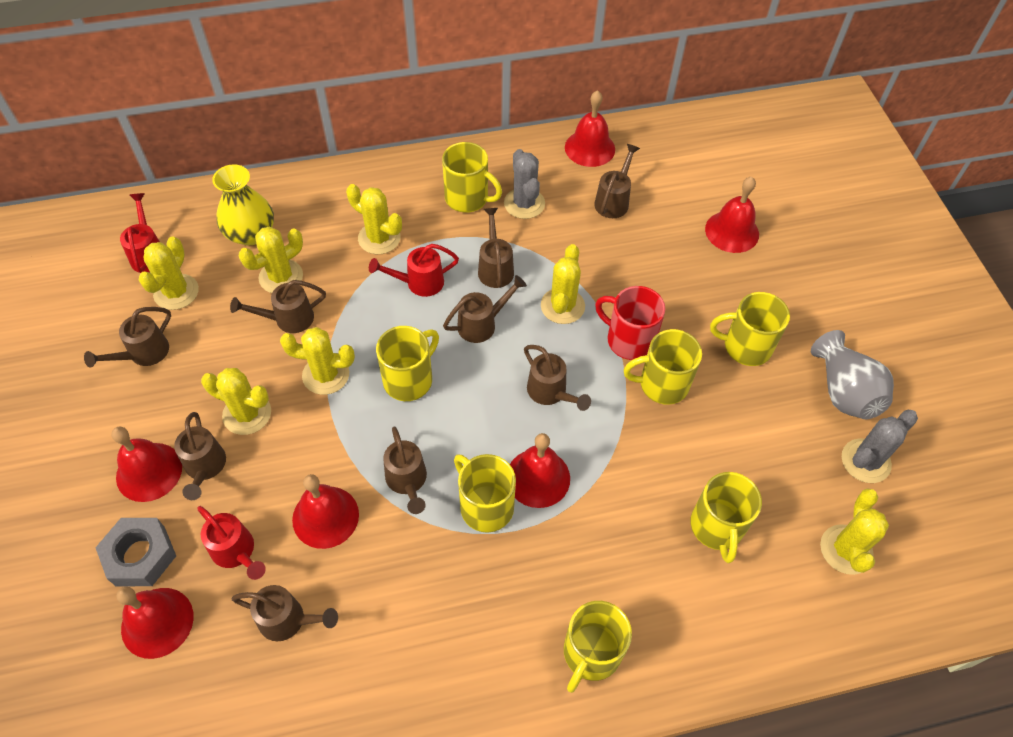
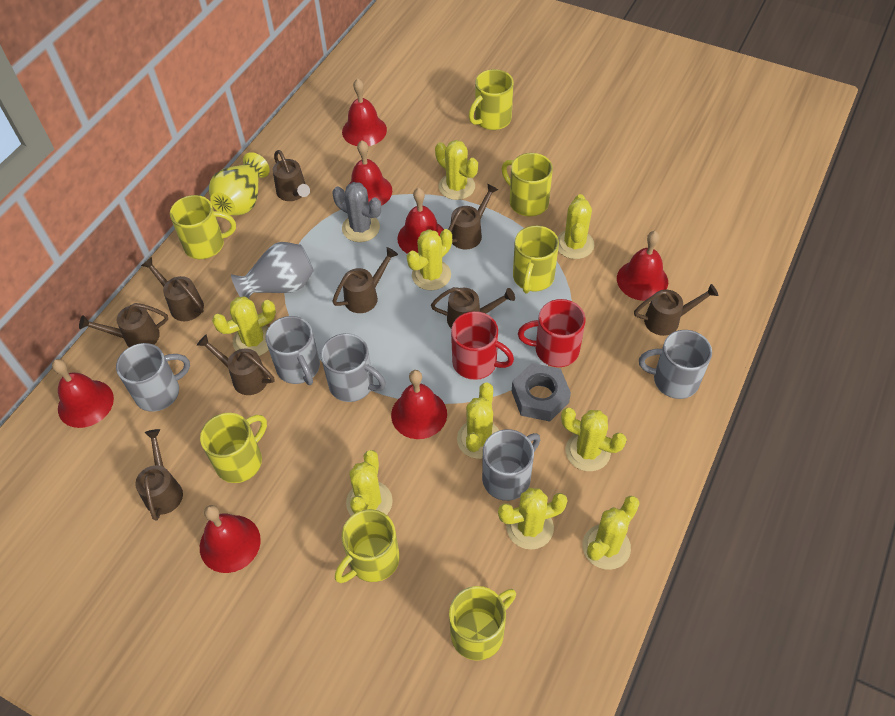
grey cactus: [504,149,545,219] [842,410,918,483] = 2 -> [333,182,381,242] = 1
grey mug: none = 0 -> [116,343,190,412] [265,316,320,385] [321,333,386,402] [482,429,540,501] [639,330,712,399] = 5
red bell: [111,426,182,502] [116,587,194,659] [292,474,359,549] [510,433,570,508] [565,90,615,167] [705,177,759,253] = 6 -> [52,359,114,428] [200,505,261,573] [342,78,387,146] [348,140,392,206] [391,370,447,439] [397,188,444,254] [617,231,668,301] = 7
red mug: [595,286,665,360] = 1 -> [451,311,514,380] [518,299,586,367] = 2
red watering can: [120,193,160,273] [197,506,266,580] [369,244,459,297] = 3 -> none = 0
yellow cactus: [139,236,199,310] [201,368,271,435] [239,226,303,293] [280,327,355,395] [346,184,402,254] [541,244,585,324] [820,488,889,575] = 7 -> [212,297,276,356] [346,450,393,516] [407,229,452,290] [435,140,478,200] [457,382,499,459] [498,488,568,550] [558,194,594,259] [561,408,627,471] [583,496,640,570] = 9

